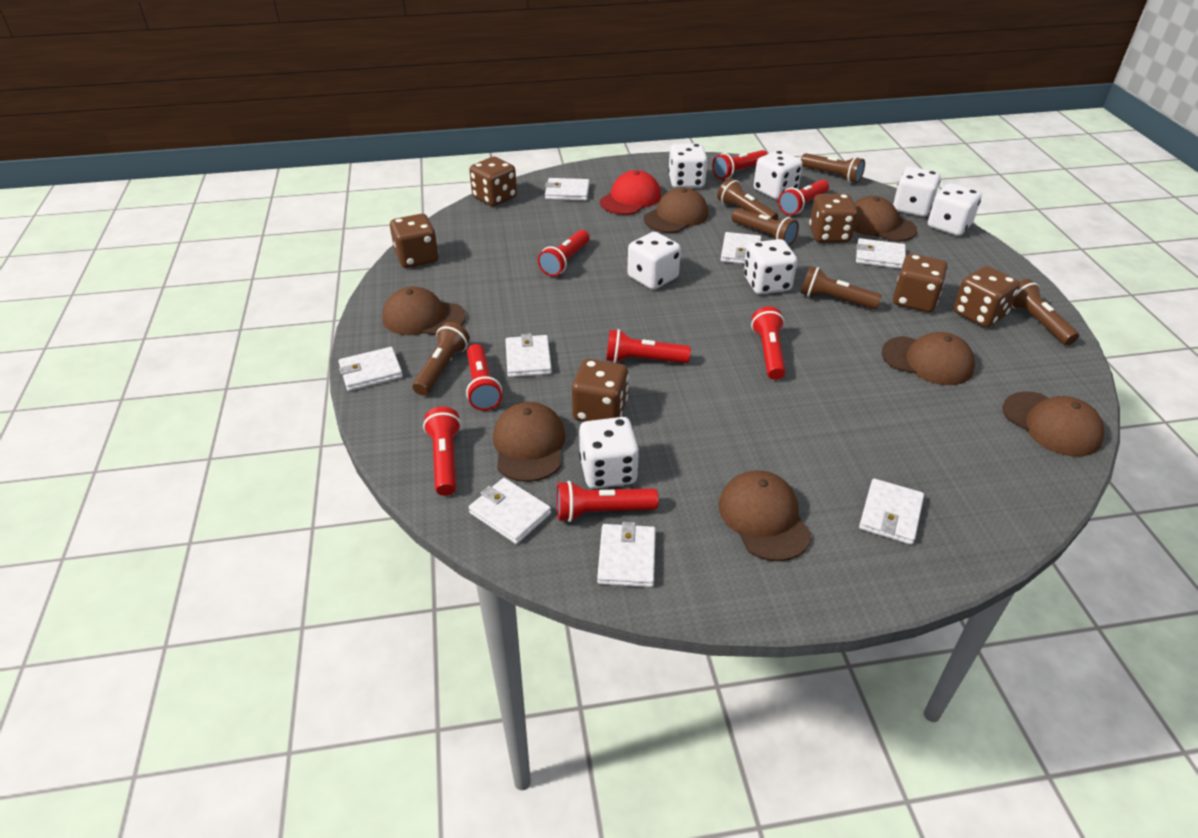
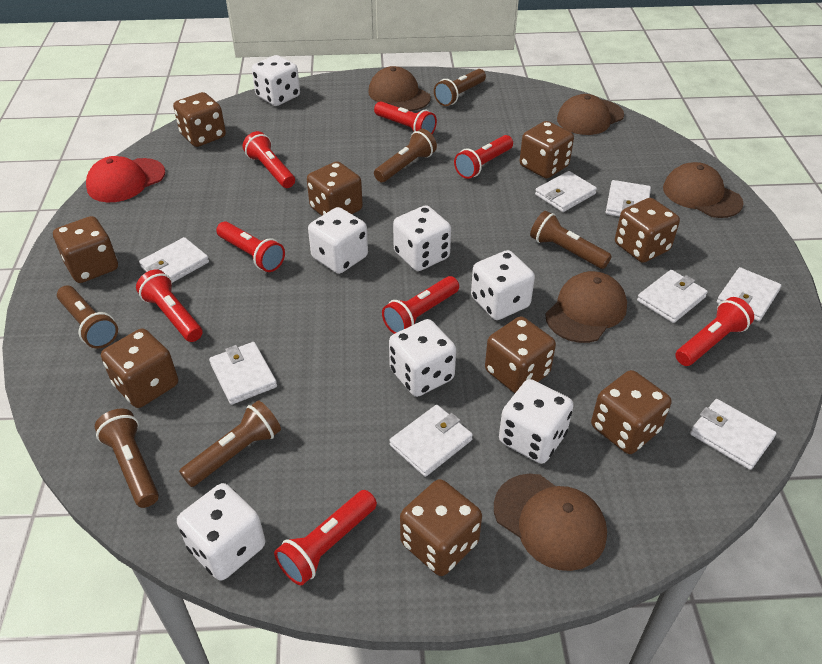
brown cap: [383,287,466,335] [493,402,566,482] [644,187,708,233] [719,470,812,561] [854,196,917,242] [882,332,975,385] [1002,392,1104,456] = 7 -> [369,66,431,111] [494,474,607,571] [545,271,627,343] [557,94,624,135] [663,162,744,218] = 5
brown dice: [390,214,439,268] [469,157,517,206] [572,359,629,422] [809,194,857,243] [893,254,948,312] [954,266,1020,328] = 6 -> [53,216,118,283] [101,328,178,408] [173,92,226,147] [307,161,363,216] [400,479,482,576] [485,316,556,393] [520,121,574,179] [591,370,671,454] [615,198,680,263] = 9

